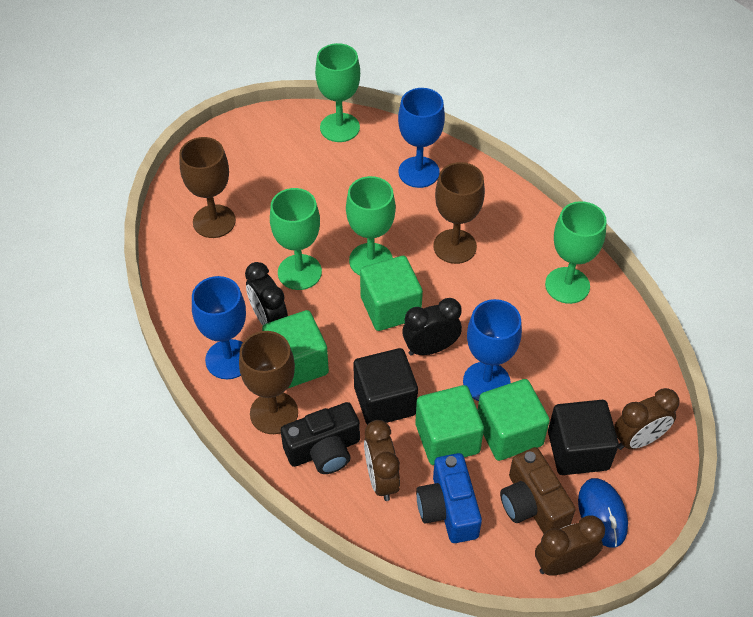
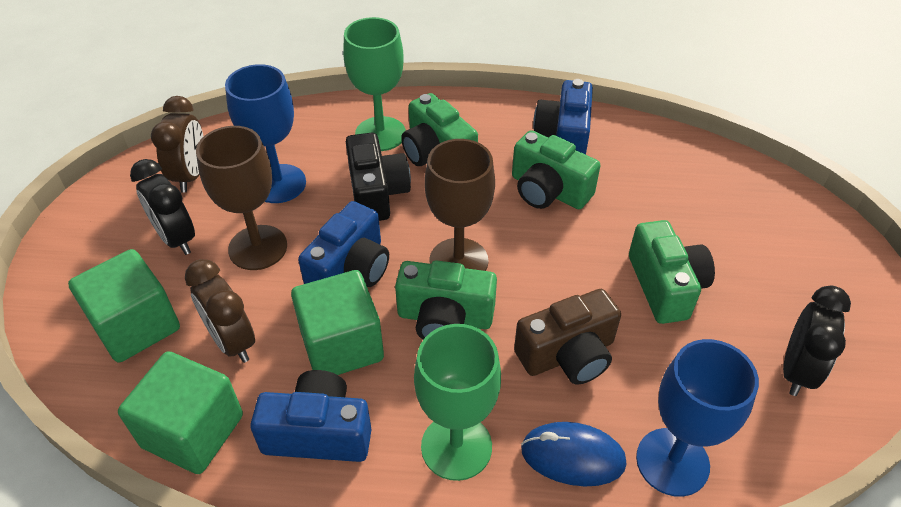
black cube: [353,348,418,425] [548,400,619,475] = 2 -> none = 0
blue camera: [416,453,482,543] = 1 -> [250,370,372,462] [298,201,389,287] [533,79,593,155] = 3
blue goblet: [192,276,246,379] [398,88,445,188] [463,299,522,401] = 3 -> [225,64,306,203] [636,339,759,497] = 2
brown clock: [364,420,400,501] [535,515,605,576] [614,388,680,450] = 3 -> [151,96,204,193] [185,259,255,363] = 2
brown goblet: [179,137,236,238] [239,331,298,434] [433,162,485,264] = 3 -> [196,126,287,270] [425,139,495,271] = 2
green camera: none = 0 -> [395,260,497,340] [401,93,478,166] [512,130,601,209] [629,220,715,324] = 4
green cube: [262,310,329,388] [360,256,423,331] [415,385,484,465] [478,379,550,461] = 4 -> [68,249,180,363] [118,351,243,474] [291,270,384,375] = 3
green goblet: [270,188,322,290] [315,43,360,142] [346,176,396,276] [545,201,607,304] = 4 -> [343,17,406,151] [414,324,501,481] = 2

